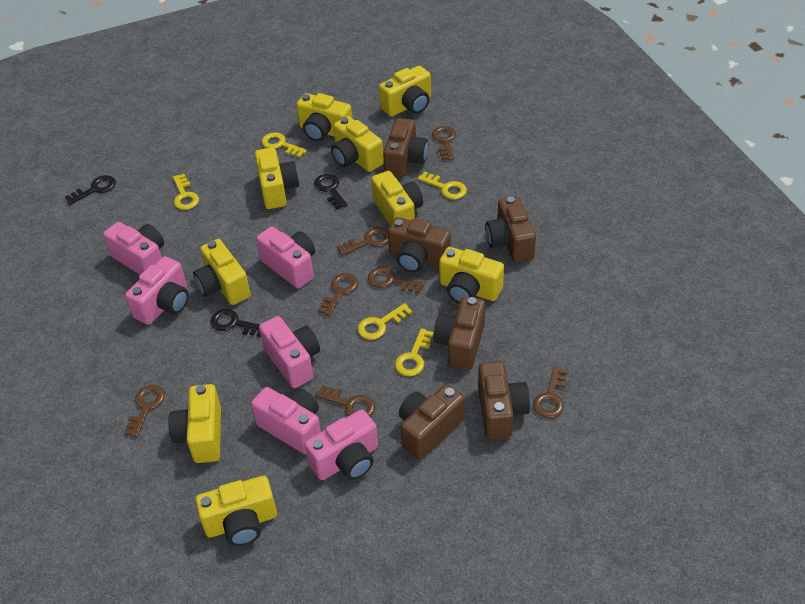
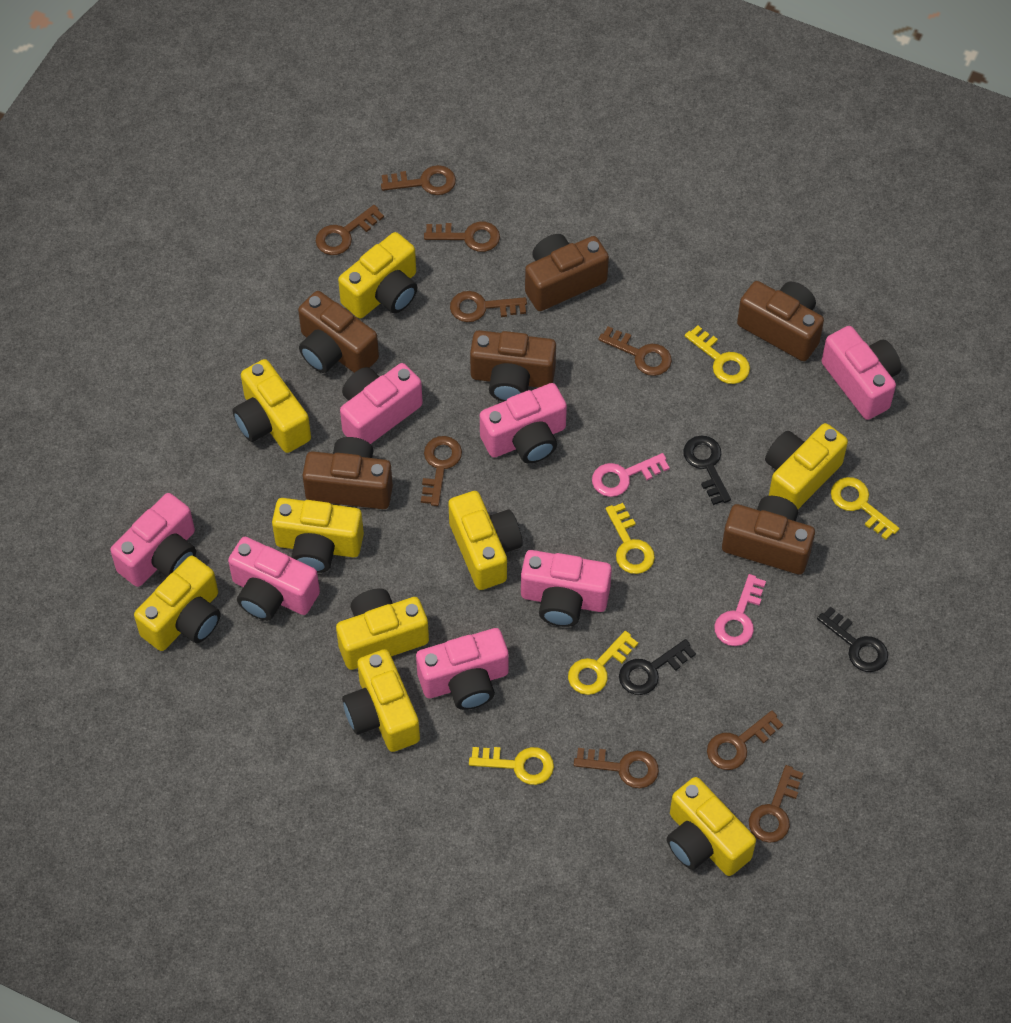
brown key: [124,385,165,437] [315,385,376,416] [318,273,358,316] [337,227,389,256] [368,267,424,293] [432,126,456,160] [533,366,567,418] = 7 -> [316,205,384,255] [381,165,456,195] [421,436,462,506] [424,222,500,252] [450,291,527,322] [574,748,659,788] [598,326,672,376] [707,711,783,770] [749,765,803,843] = 9
pink camera: [103,222,164,275] [125,256,189,325] [251,387,321,455] [256,227,315,288] [259,316,320,388] [305,409,378,480] = 6 -> [110,493,196,587] [228,537,320,621] [340,363,423,444] [416,628,509,710] [480,383,567,464] [521,550,612,627] [822,326,901,420] = 7
pink key: none = 0 -> [592,453,670,497] [714,574,766,646] = 2

